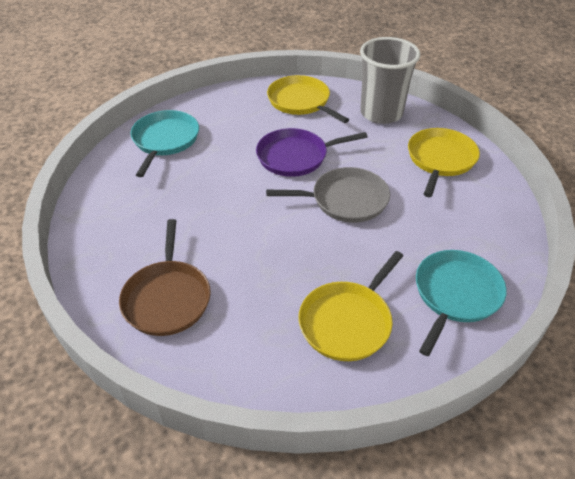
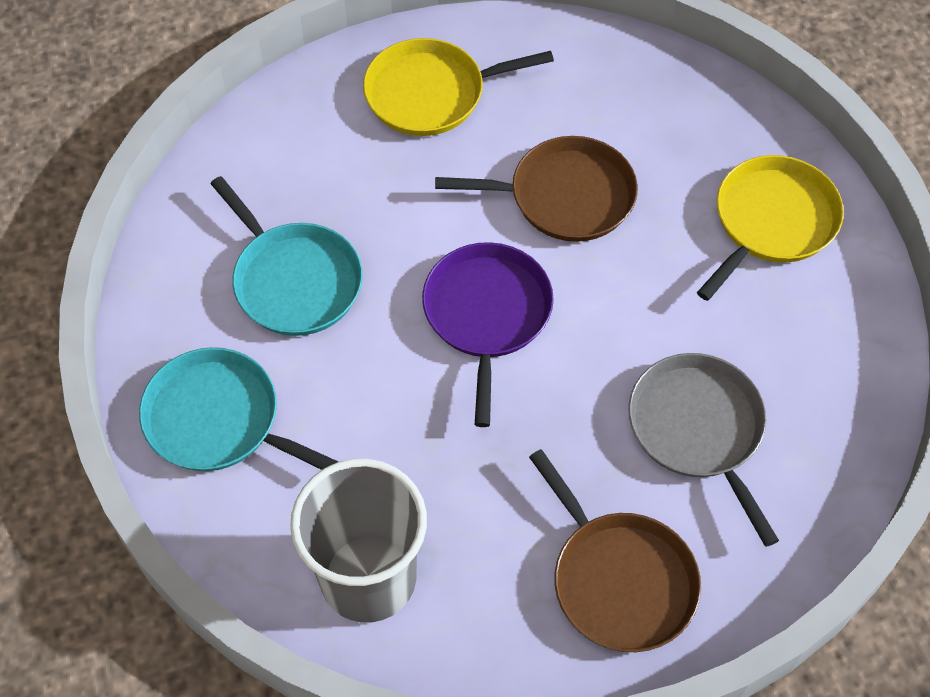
brown pan: [119,219,211,336] = 1 -> [435,136,638,242] [529,449,701,652] = 2
yellow pan: [267,75,349,123] [298,251,403,361] [408,128,480,197] = 3 -> [363,38,554,136] [697,155,844,301] = 2

